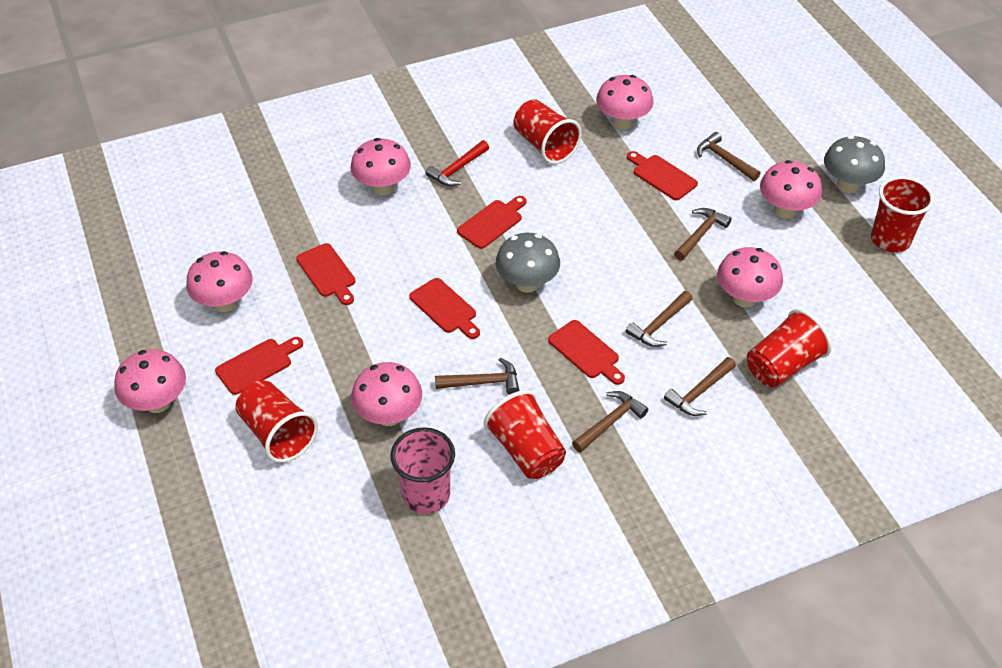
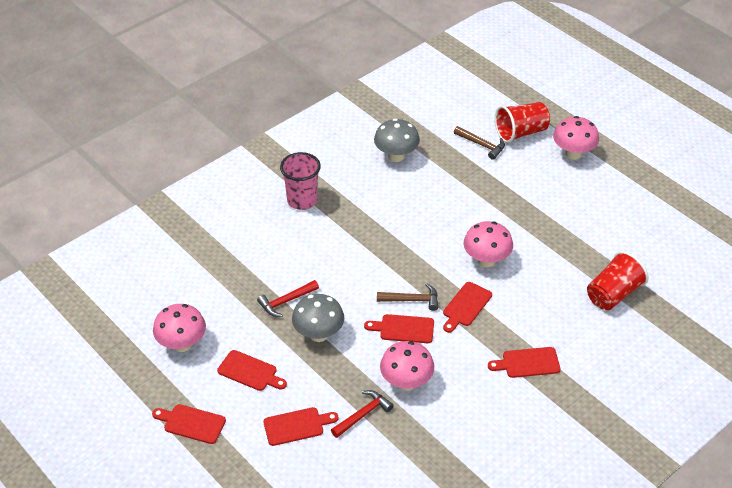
brown hammer: [435,358,519,394] [572,391,648,452] [625,291,693,347] [664,357,736,416] [674,208,732,261] [697,132,761,181] = 6 -> [377,284,438,311] [454,126,505,160] = 2
pink mushroom: [114,349,186,413] [186,251,253,312] [350,138,411,196] [351,362,422,426] [596,75,654,130] [717,247,783,308] [760,160,822,219] = 7 -> [153,304,206,352] [380,341,434,391] [464,221,513,267] [553,116,599,160] = 4
red cup: [235,380,318,463] [484,390,566,479] [514,99,582,164] [747,309,832,387] [871,176,934,253] = 5 -> [495,102,550,143] [587,251,649,310] = 2
red hammer: [426,140,489,186] = 1 -> [257,280,319,317] [331,390,394,438] = 2

